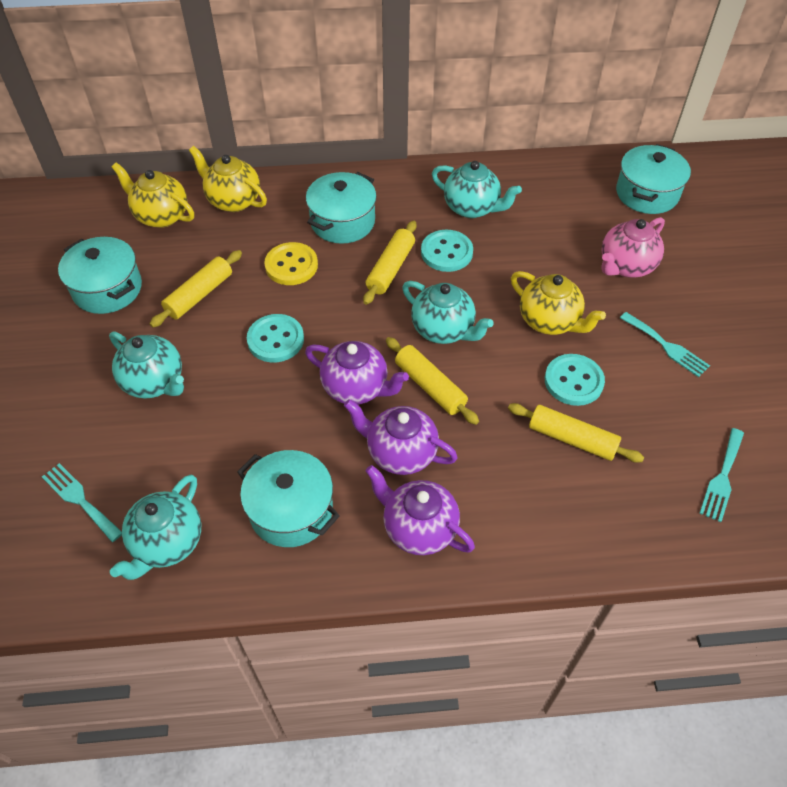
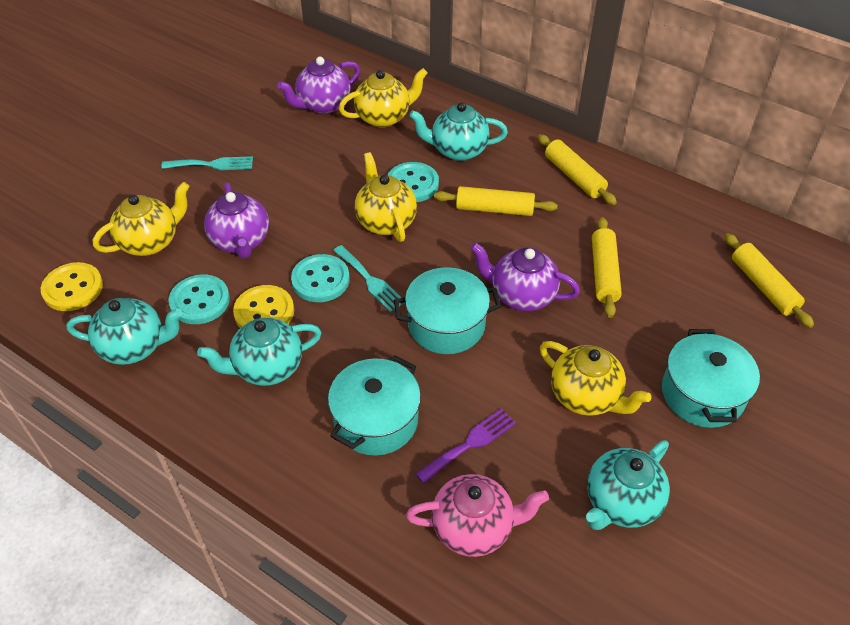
purple fork: none = 0 -> [416,408,516,484] = 1
turquoise fork: [42,463,122,542] [620,312,710,377] [699,428,744,522] = 3 -> [161,156,253,170] [333,245,404,312] = 2
turquoise pot: [58,237,142,314] [237,450,340,547] [306,172,377,244] [616,144,691,214] = 4 -> [328,355,421,456] [394,267,501,354] [662,329,760,428] = 3
yellow button: [264,242,318,285] = 1 -> [41,262,103,311] [233,285,294,328] = 2
yellow teapot: [112,162,194,228] [189,146,267,212] [511,271,606,335] = 3 -> [93,182,189,256] [339,68,428,128] [355,152,417,242] [540,341,651,416] = 4

